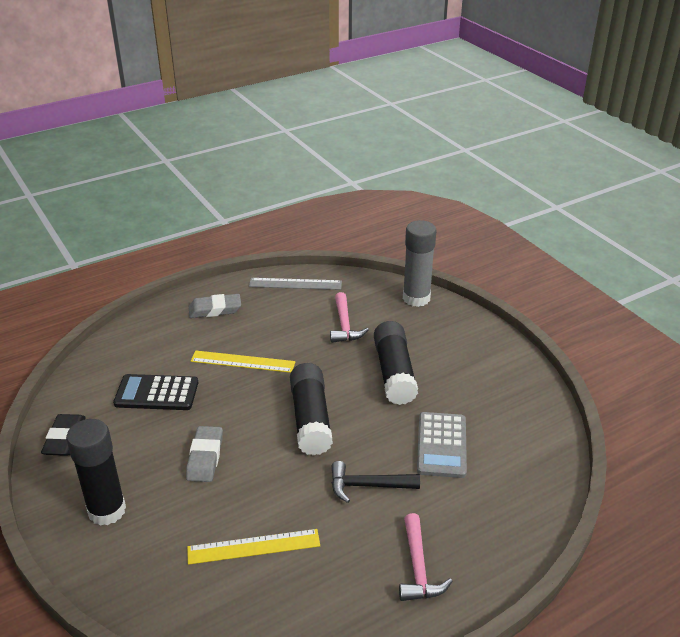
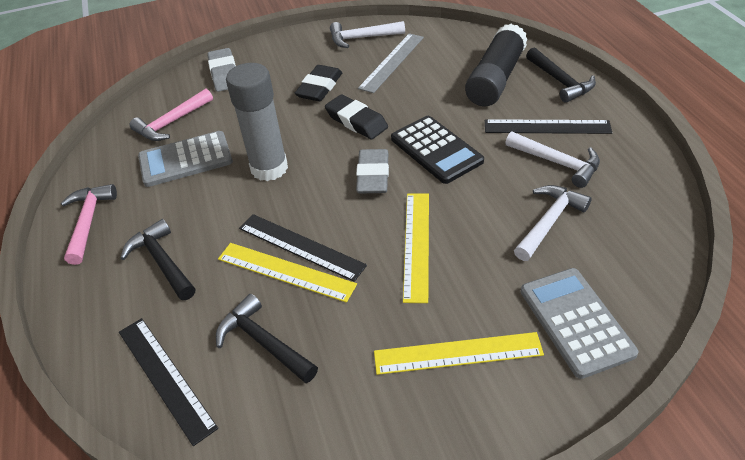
black eraser: [41,414,86,456] = 1 -> [295,65,342,101] [325,94,388,139] = 2
black glue stick: [66,419,126,526] [290,363,333,456] [374,321,418,405] = 3 -> [465,24,528,106] = 1
black hammer: [331,461,420,503] = 1 -> [120,219,195,300] [216,294,318,383] [526,48,596,103] = 3
black ruler: none = 0 -> [119,318,218,446] [239,214,367,282] [485,119,612,134] = 3
grey calculator: [417,412,467,478] = 1 -> [138,131,233,187] [521,268,639,379] = 2
white hammer: none = 0 -> [330,21,405,48] [505,132,600,188] [514,185,592,261] = 3
yellow ruler: [187,529,320,565] [191,351,295,373] = 2 -> [218,243,357,303] [374,332,544,375] [403,194,429,303] = 3

